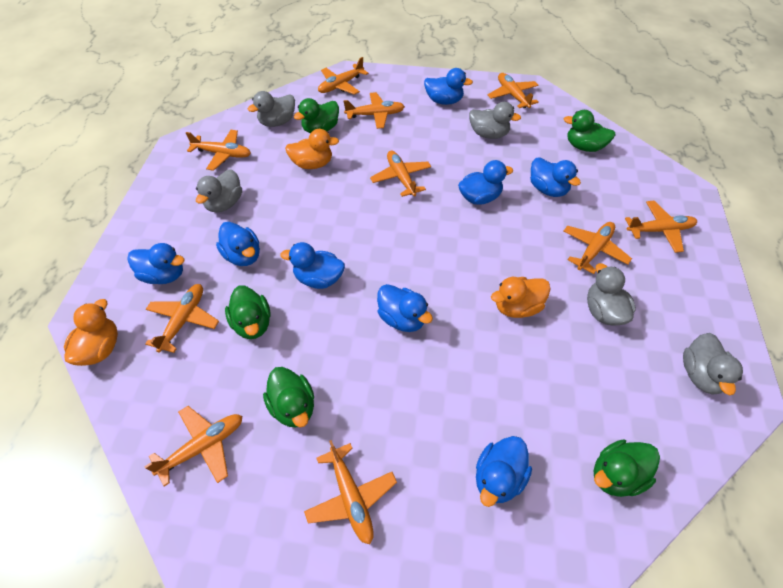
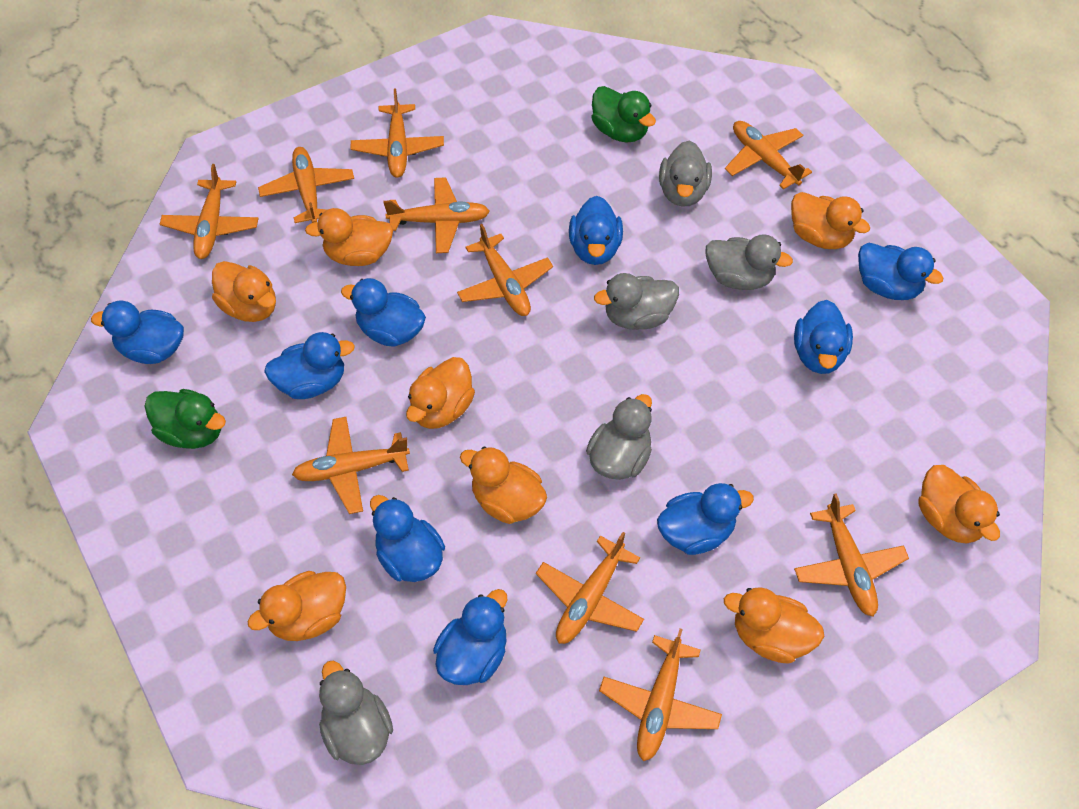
blue duck: [127,243,185,284] [216,222,260,266] [281,242,345,289] [377,284,433,332] [424,68,473,105] [458,160,513,205] [476,436,532,507] [530,157,581,197] = 8 -> [91,300,184,364] [264,332,355,399] [341,278,426,347] [370,495,445,582] [433,589,507,685] [569,196,623,265] [657,483,754,555] [794,300,853,374] [858,243,943,300] = 9
green duck: [225,285,270,339] [263,367,314,427] [294,98,339,133] [564,110,616,152] [593,439,660,497] = 5 -> [144,389,226,449] [592,86,656,143] = 2
orange duck: [64,299,118,366] [285,129,339,169] [491,277,550,318] = 3 -> [212,261,276,322] [247,571,346,641] [305,208,393,266] [406,357,475,429] [460,447,547,524] [724,587,824,664] [791,192,870,249] [918,465,1000,544] = 8

